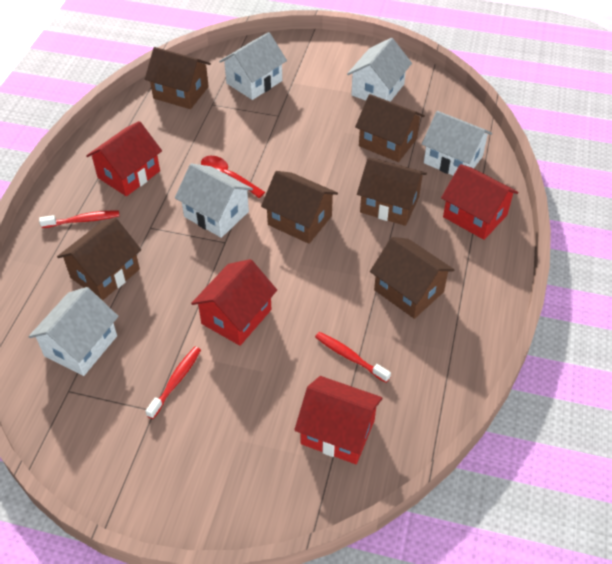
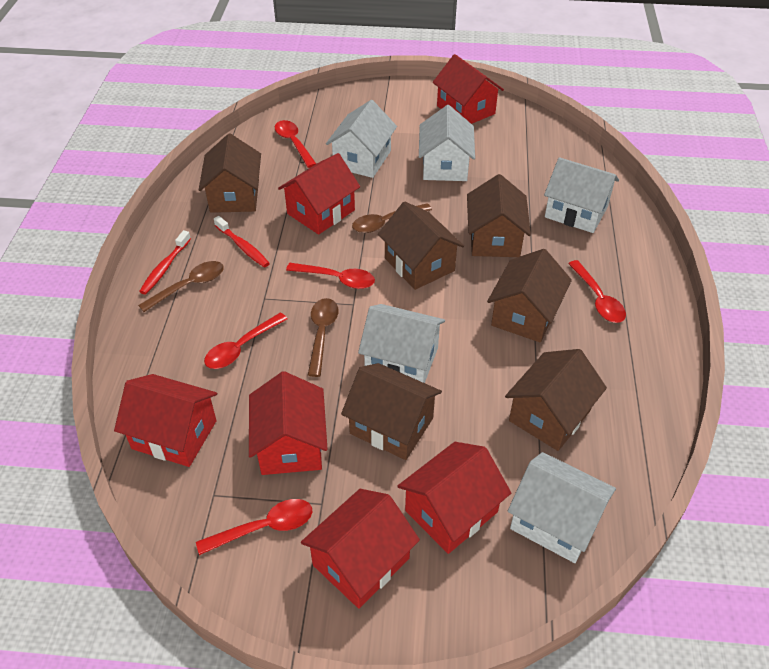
brown spoon: none = 0 -> [138,261,224,312] [308,298,339,377] [352,203,432,233] = 3
red house: [86,121,162,196] [191,259,277,346] [294,376,383,464] [441,164,519,240] = 4 -> [114,374,217,467] [249,371,328,475] [278,153,360,235] [301,489,420,609] [397,442,511,554] [433,54,504,124] = 6
red spoon: [201,156,265,198] = 1 -> [196,499,312,555] [204,312,288,369] [275,120,316,168] [286,263,375,289] [568,260,626,323] = 5
red toothbrush: [39,210,119,228] [145,347,201,419] [315,332,391,383] = 3 -> [139,230,191,295] [214,216,270,267] = 2

